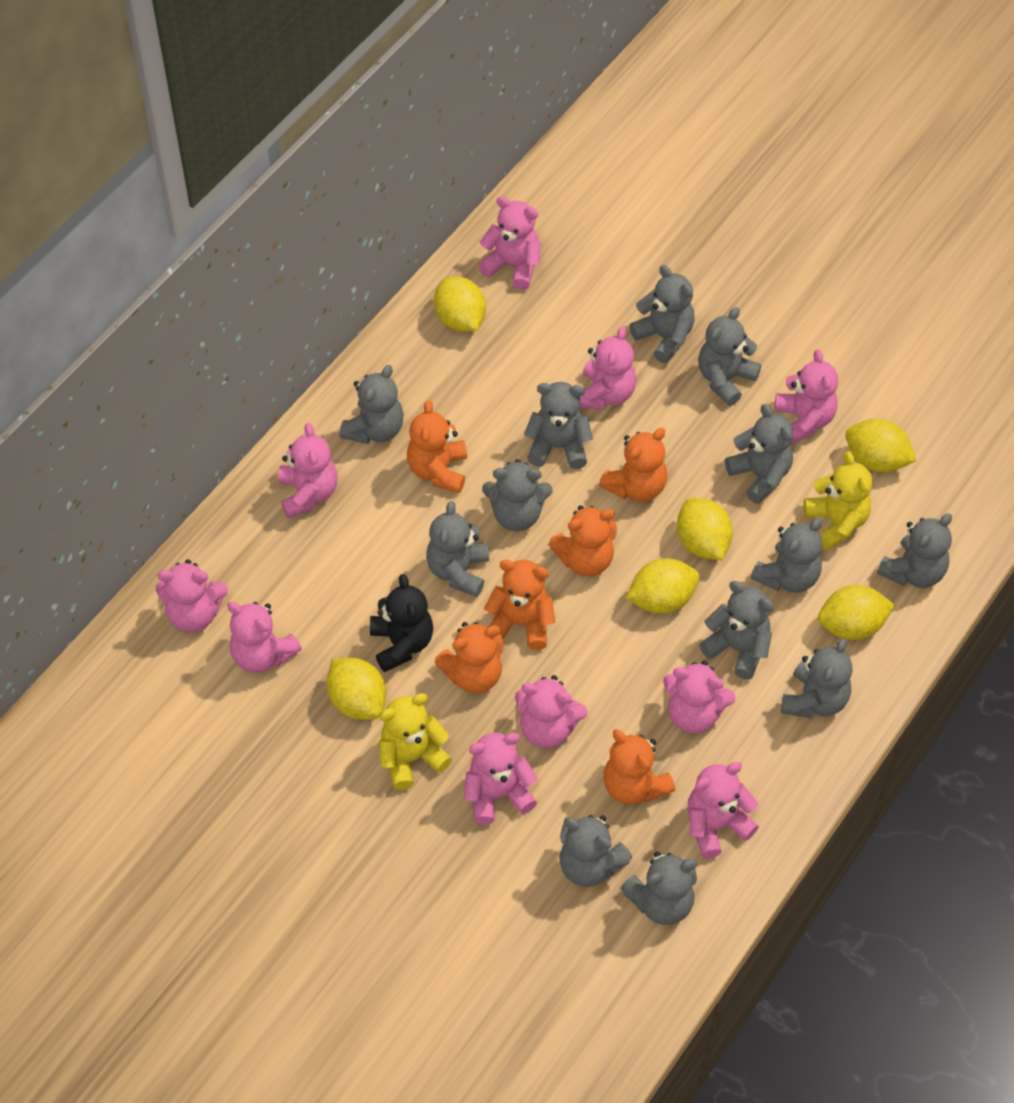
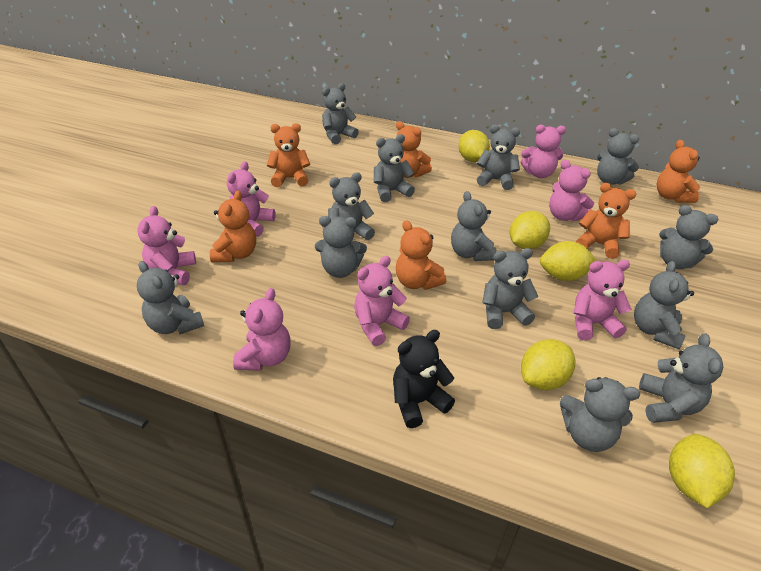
pink teddy bear: [156,559,228,633] [227,602,302,673] [278,423,338,518] [464,733,538,825] [478,196,540,290] [515,675,588,748] [579,327,636,409] [663,661,736,733] [688,762,759,859] [774,349,838,444] = 10 -> [137,206,196,285] [227,161,275,237] [233,288,291,370] [354,256,410,346] [521,125,566,178] [549,160,594,221] [574,260,632,340] = 7
yellow lemon: [326,658,386,720] [434,276,486,332] [626,558,700,614] [677,498,733,560] [818,585,895,640] [845,419,917,472] = 6 -> [458,130,490,162] [509,211,550,249] [521,339,575,390] [540,241,597,281] [669,434,735,508] = 5
yellow teddy bear: [379,693,452,790] [803,451,872,550] = 2 -> none = 0

